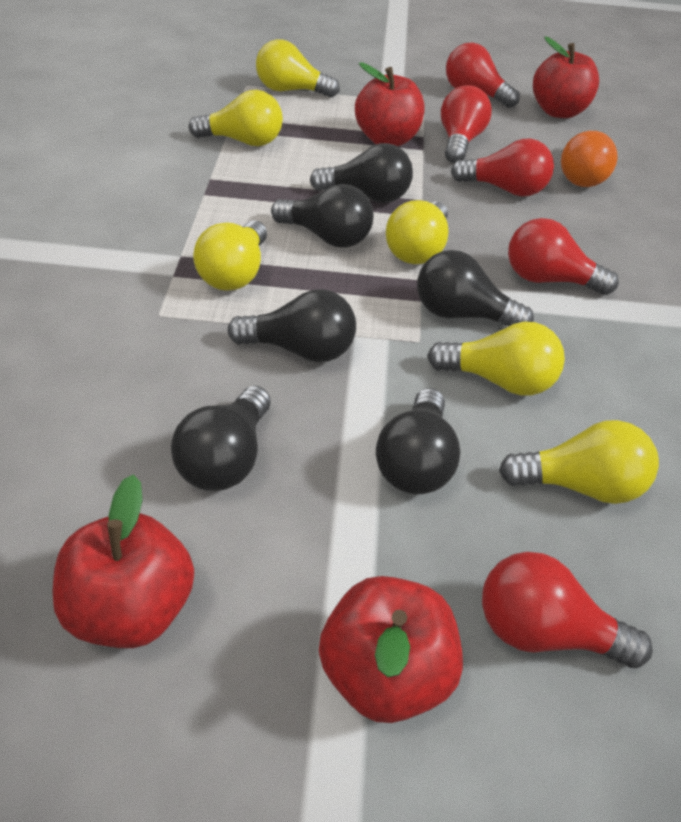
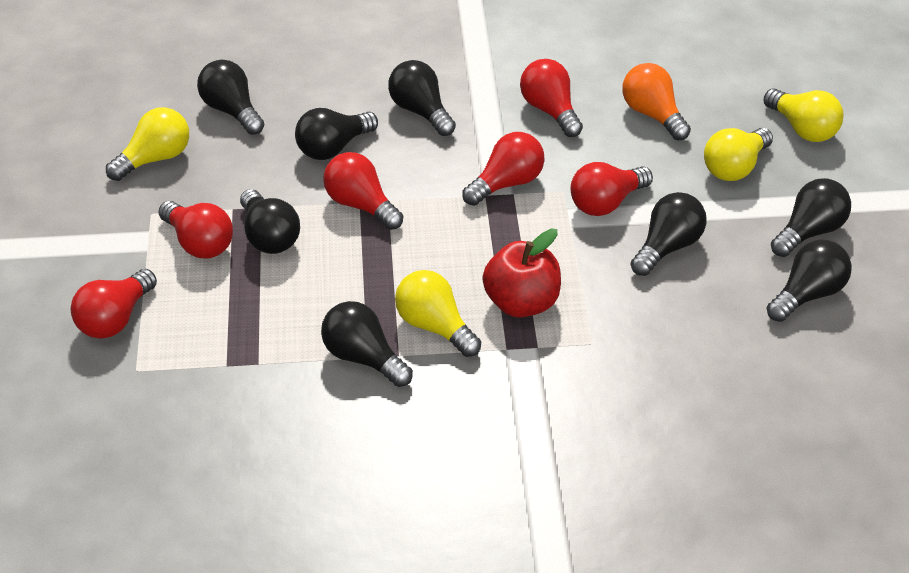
black light bulb: [171,386,271,491] [228,289,356,362] [271,184,373,248] [310,143,413,203] [376,388,461,494] [417,250,534,326] = 6 -> [197,60,264,135] [240,189,300,254] [295,108,378,160] [321,301,413,387] [388,60,456,136] [630,192,707,276] [767,239,852,322] [771,178,851,257] = 8
red apple: [52,475,194,648] [319,576,463,723] [355,62,424,146] [533,37,599,118] = 4 -> [482,229,561,318] = 1
red light bulb: [441,85,492,163] [446,42,520,108] [451,139,554,197] [482,552,653,668] [508,218,619,295] = 5 -> [71,269,157,339] [158,201,233,258] [323,152,403,230] [462,132,545,206] [520,59,583,137] [571,162,653,216] = 6
yellow light bulb: [189,90,283,146] [193,220,267,291] [256,39,340,98] [386,200,448,264] [427,322,565,396] [499,420,659,504] = 6 -> [106,107,189,181] [395,270,481,357] [704,128,773,181] [763,88,844,142] = 4

